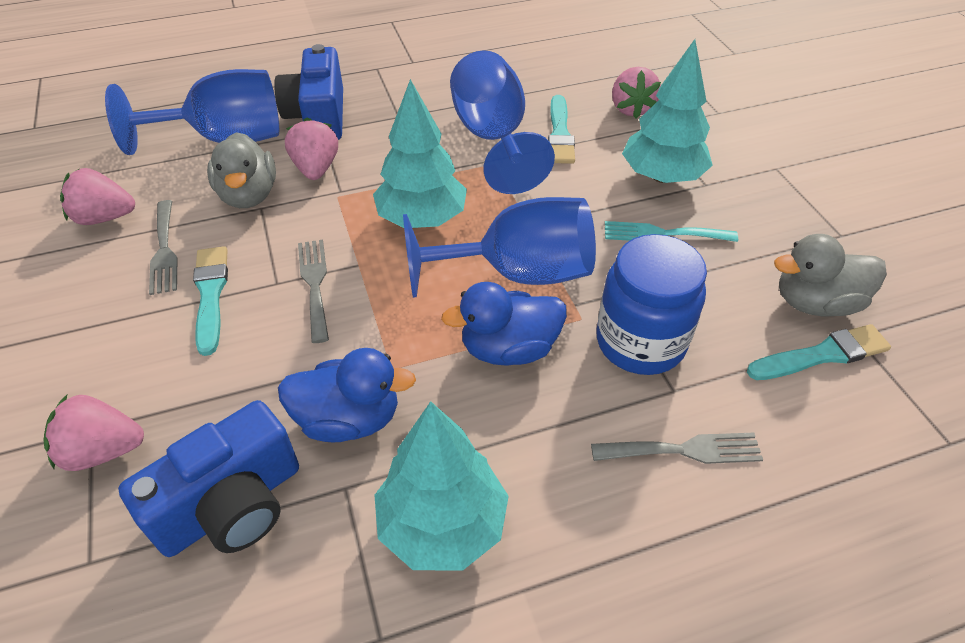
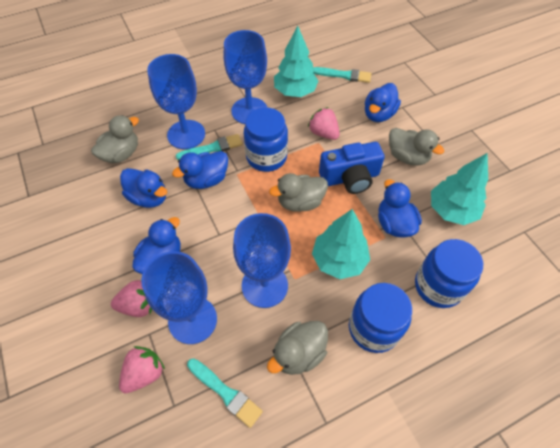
blue camera: [118,400,299,557] [274,44,343,140] = 2 -> [319,142,385,194] = 1
blue duck: [278,348,416,442] [441,282,567,366] = 2 -> [120,168,167,208] [132,217,181,274] [172,151,228,189] [365,83,401,122] [378,179,422,238] = 5
blue goblet: [105,69,279,155] [403,197,596,298] [450,50,555,194] = 3 -> [141,251,217,344] [147,54,205,149] [224,30,267,124] [233,213,291,308] = 4
blue jar: [597,234,707,375] = 1 -> [244,108,288,172] [349,283,412,353] [415,239,483,308] = 3
grey duck: [207,132,276,208] [774,234,887,316] = 2 -> [91,115,139,163] [267,321,328,375] [269,173,328,212] [389,128,444,165] = 4
grey fork: [149,200,178,295] [298,240,329,343] [591,433,763,464] = 3 -> none = 0
pink strawberry: [43,395,144,471] [60,168,135,225] [285,117,338,180] [612,67,661,118] = 4 -> [111,280,152,317] [119,346,165,393] [308,107,340,140] = 3
turquoise fork: [605,221,738,242] = 1 -> none = 0

